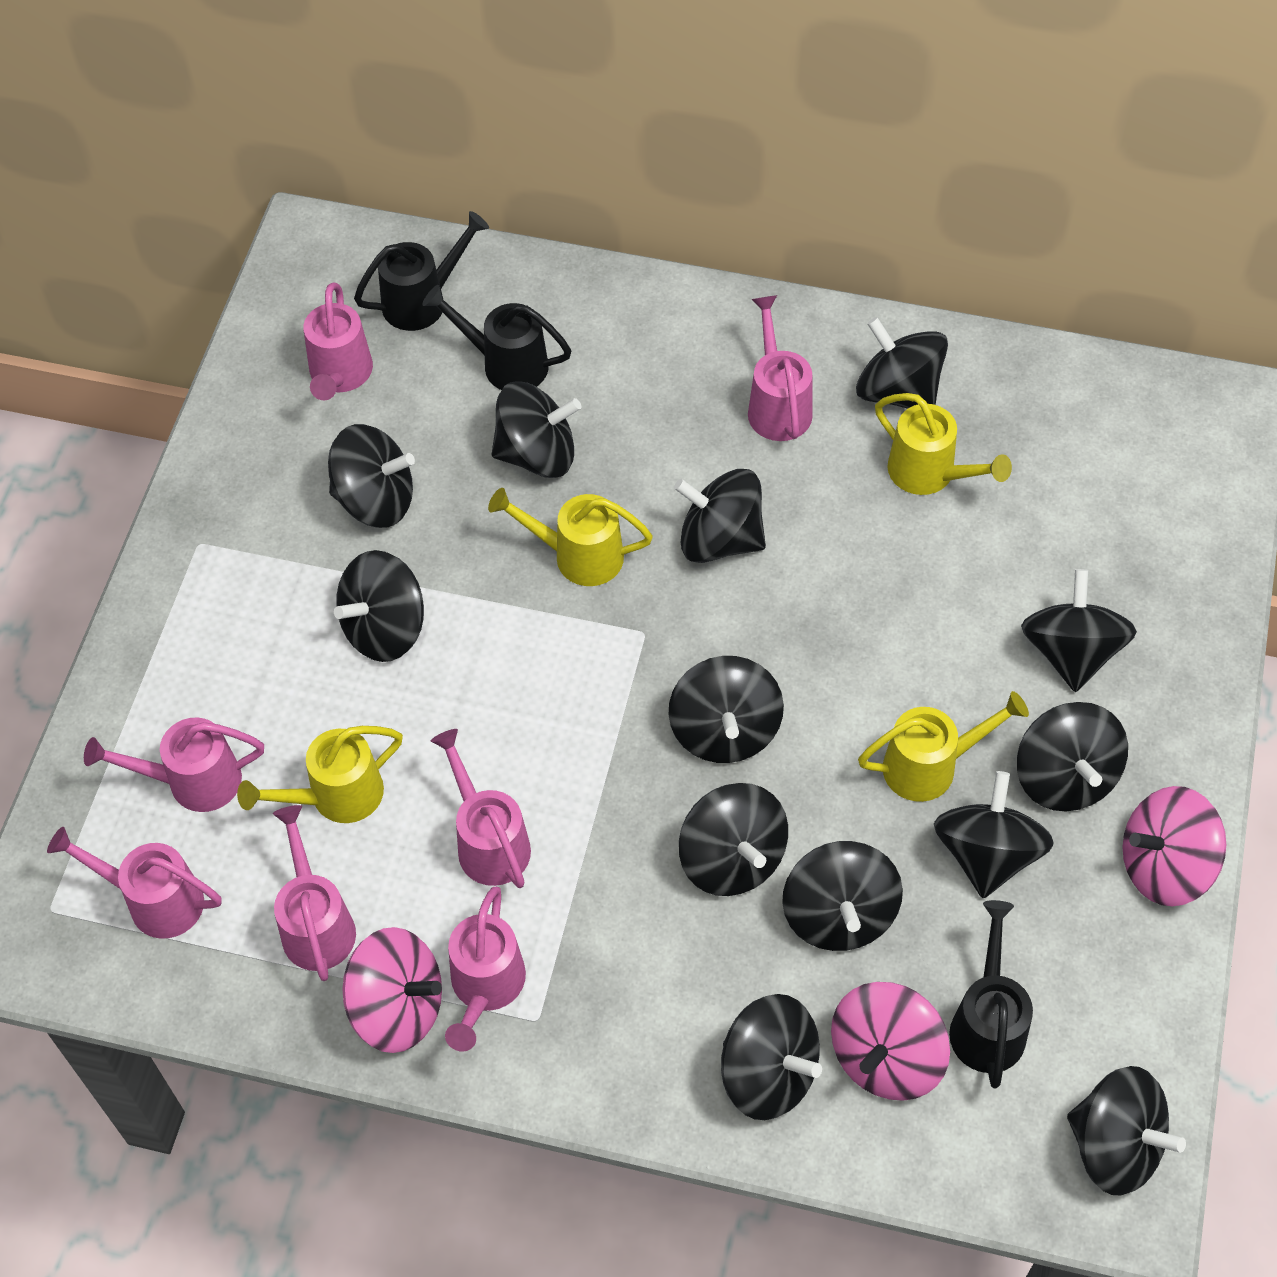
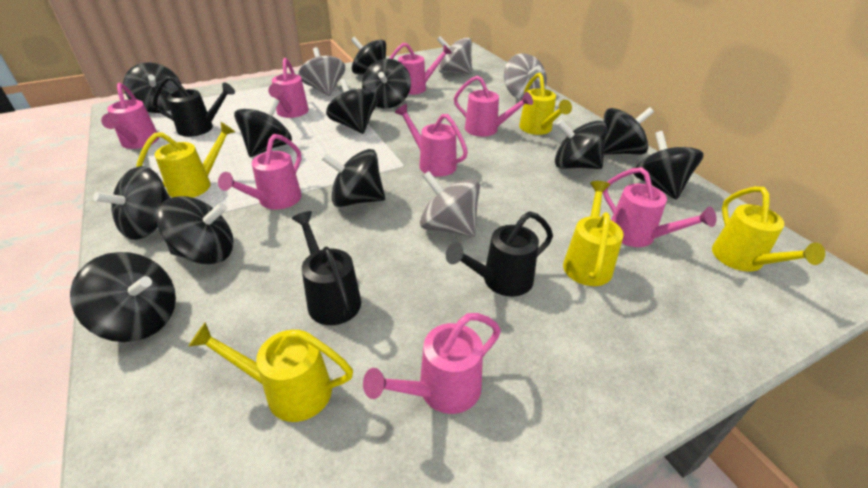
black spinning top: [328,424,415,528] [334,550,424,662] [492,381,581,478] [669,656,784,763] [674,469,766,563] [679,783,788,896] [721,994,822,1120] [782,841,903,951] [856,317,948,409] [934,771,1054,898] [1017,702,1128,811] [1021,569,1137,692] [1067,1066,1186,1195] = 13 -> [70,252,176,342] [93,166,170,240] [123,62,181,113] [157,196,234,264] [234,98,292,157] [321,149,385,207] [326,79,378,134] [351,37,386,75] [362,59,411,108] [555,119,607,169] [604,107,654,155] [634,131,704,200] = 12
grey spinning top: none = 0 -> [298,47,345,96] [420,171,480,237] [437,36,472,74] [504,53,547,100] = 4
pink spinning top: [342,927,442,1053] [831,982,950,1101] [1123,786,1226,906] = 3 -> none = 0
pink watering can: [47,827,222,939] [84,718,264,812] [273,805,356,981] [303,282,373,400] [431,729,531,888] [445,887,526,1051] [748,295,813,441] = 7 -> [101,83,159,149] [218,134,302,210] [268,58,309,118] [363,313,501,414] [389,43,452,95] [395,104,468,177] [454,76,533,137] [603,167,716,247] = 8
yellow watering can: [237,726,403,823] [488,488,653,586] [858,691,1029,802] [875,393,1012,495] = 4 -> [136,122,235,198] [188,322,353,422] [519,73,572,135] [563,181,623,286] [712,186,825,272] = 5

